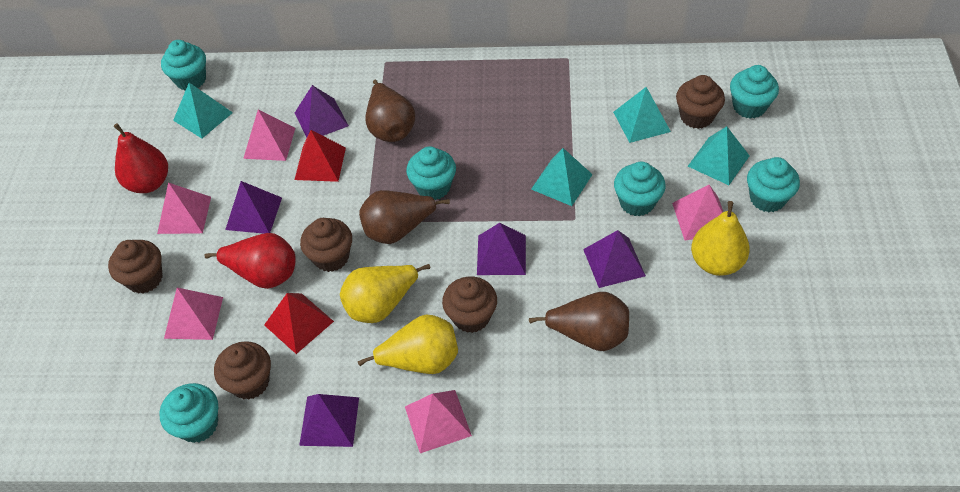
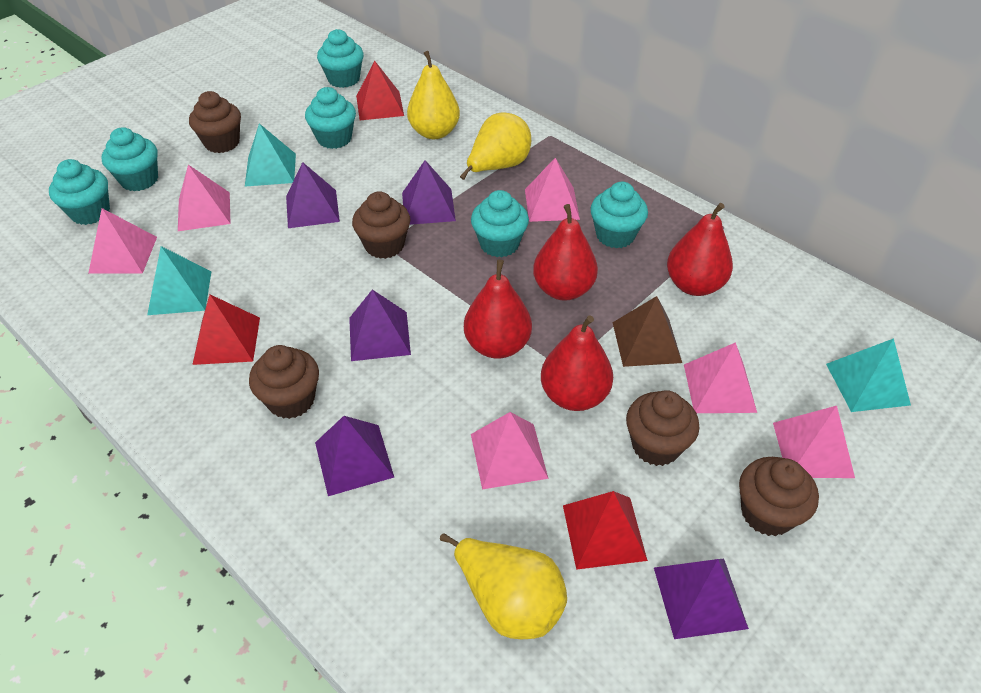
brown pear: [359,190,450,244] [365,80,415,142] [529,292,629,351] = 3 -> none = 0
brown pyramid: none = 0 -> [612,296,682,367] = 1
pink pyramid: [157,182,211,234] [164,288,223,340] [243,109,295,161] [405,390,472,453] [672,185,723,240] = 5 -> [88,208,157,274] [178,165,230,231] [471,412,548,489] [525,158,580,222] [684,342,757,413] [773,406,855,478] = 6
red pear: [114,123,168,193] [204,233,296,289] = 2 -> [464,259,532,359] [533,204,598,301] [541,315,613,411] [667,203,733,296] = 4
red pyramid: [264,293,334,354] [295,130,346,182] = 2 -> [192,295,260,365] [356,60,404,121] [563,491,648,570] = 3
turquoise pyramid: [173,83,233,138] [531,148,593,206] [613,87,671,143] [688,126,750,185] = 4 -> [147,246,212,315] [245,124,296,187] [826,338,911,412] = 3

